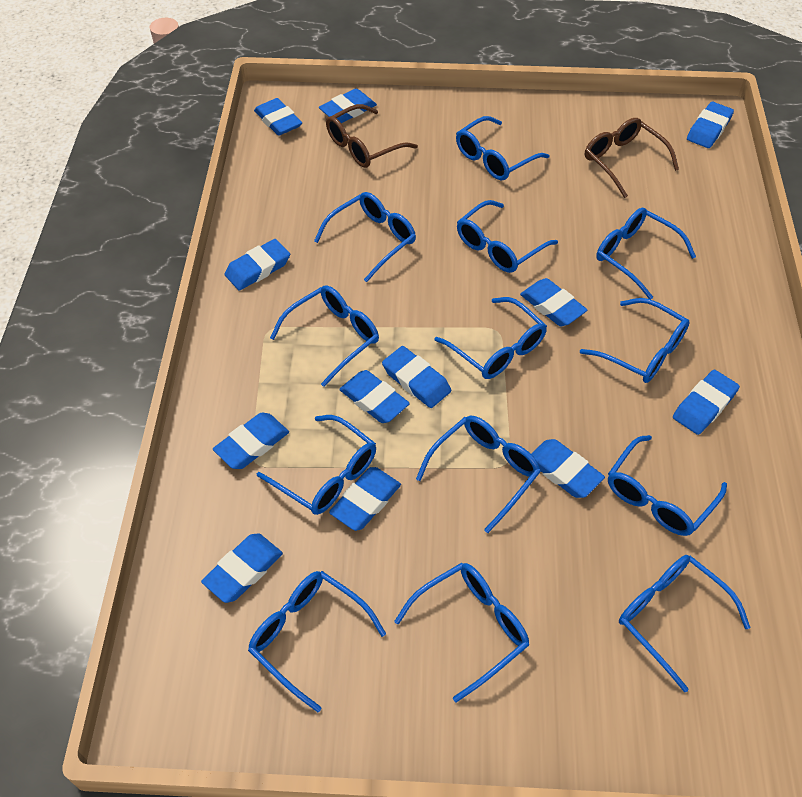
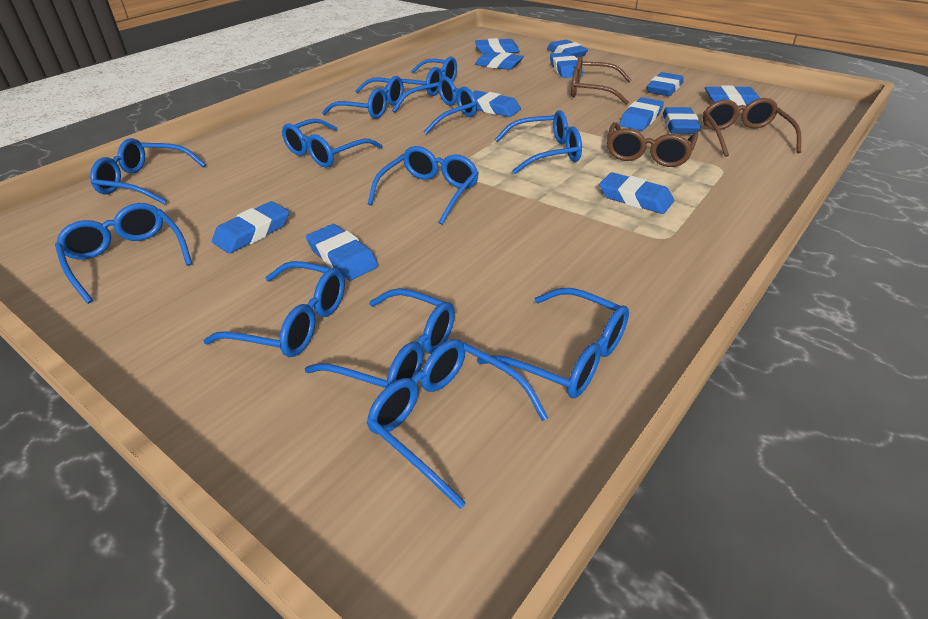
blue glasses: [248,571,386,712] [257,415,376,515] [270,285,379,387] [314,192,416,282] [394,563,529,703] [416,416,541,533] [435,297,547,379] [456,116,550,180] [457,200,558,273] [580,298,690,383] [596,208,696,299] [608,435,727,536] [619,555,751,692] = 13 -> [55,203,192,304] [90,138,206,205] [203,261,345,357] [282,119,383,168] [305,288,455,388] [322,76,403,119] [367,339,549,509] [368,146,479,224] [383,57,457,96] [392,76,477,135] [477,288,629,398] [495,110,582,174] = 12
brown glasses: [326,104,418,168] [585,118,679,198] = 2 -> [571,56,632,105] [607,122,698,167] [703,98,802,157] = 3

